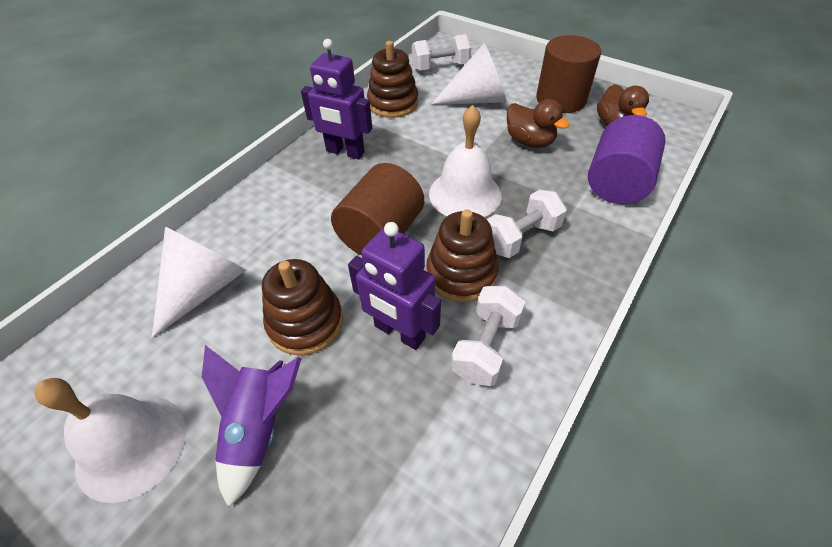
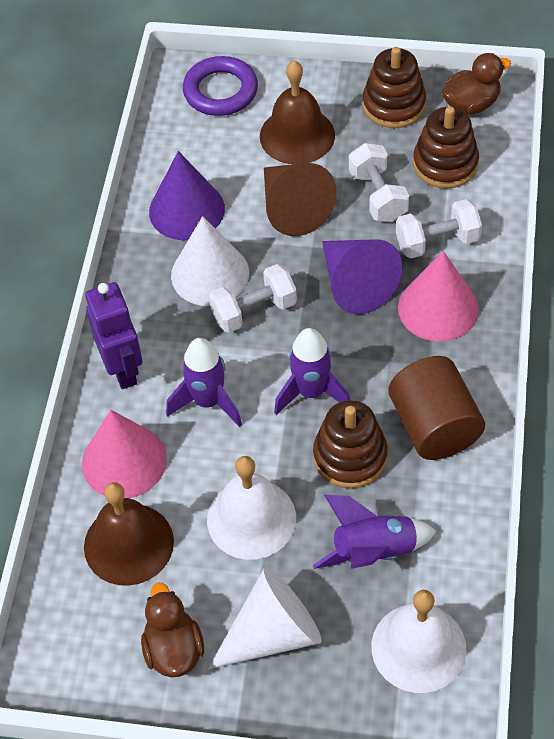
brown bell: none = 0 -> [84,482,174,586] [260,61,335,164] = 2
brown cone: none = 0 -> [264,163,337,236] = 1
brown cylinder: [331,163,424,256] [536,35,601,113] = 2 -> [388,356,485,460] = 1
pink cone: none = 0 -> [82,410,167,498] [398,251,479,342] = 2
purple cone: none = 0 -> [149,151,225,240] [322,239,402,314] = 2
purple cylinder: [588,115,665,204] = 1 -> none = 0
purple ring: none = 0 -> [183,56,258,116] = 1
purple robot: [301,39,372,159] [348,222,441,350] = 2 -> [85,282,143,389] = 1
purple rocket: [202,345,302,508] = 1 -> [166,338,242,427] [274,328,350,415] [313,495,436,569] = 3

